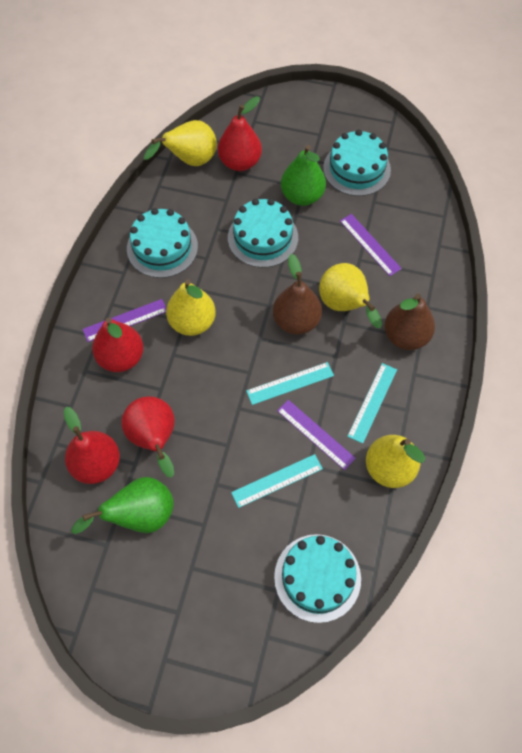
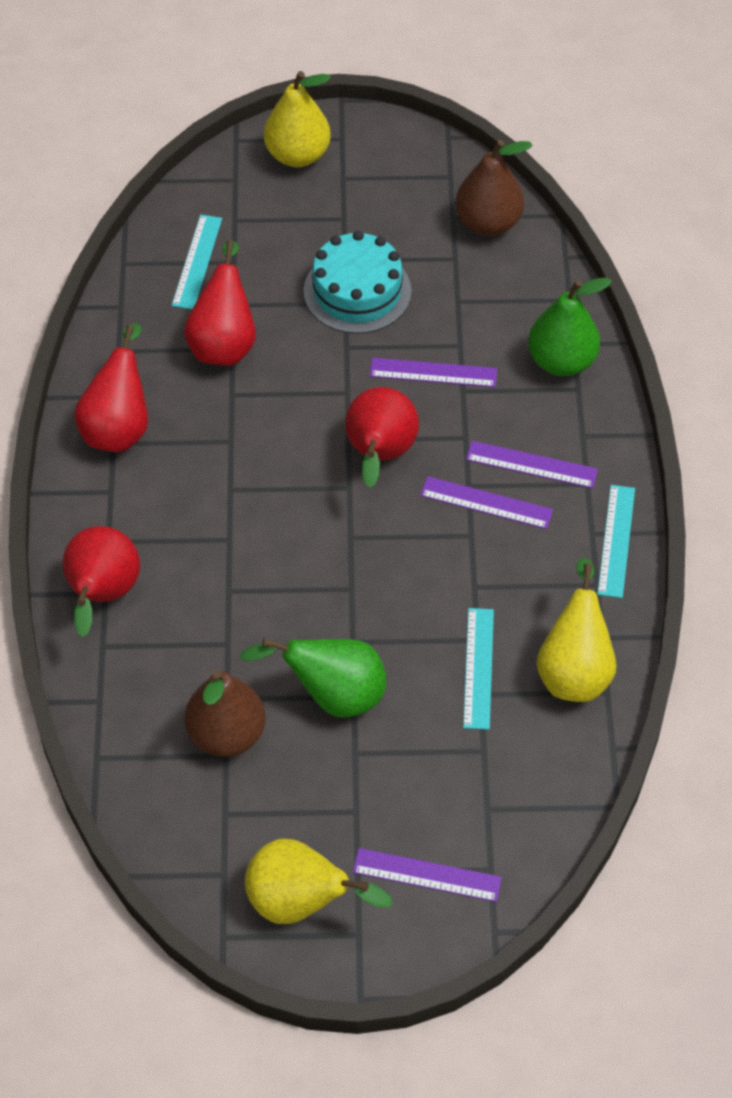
purple ruler: [82,299,166,342] [277,400,356,470] [340,214,402,276] = 3 -> [353,848,502,902] [370,358,497,387] [420,476,553,529] [466,441,598,489] = 4
turquoise cake: [127,208,198,278] [228,199,298,268] [274,534,361,623] [323,129,391,196] = 4 -> [304,231,411,334] = 1
yellow pear: [144,120,217,166] [166,279,216,336] [319,263,382,328] [366,435,425,488] = 4 -> [245,838,393,924] [264,71,331,167] [536,558,617,702] = 3

